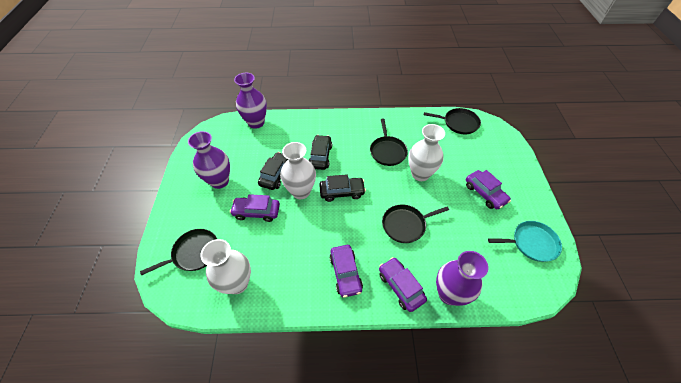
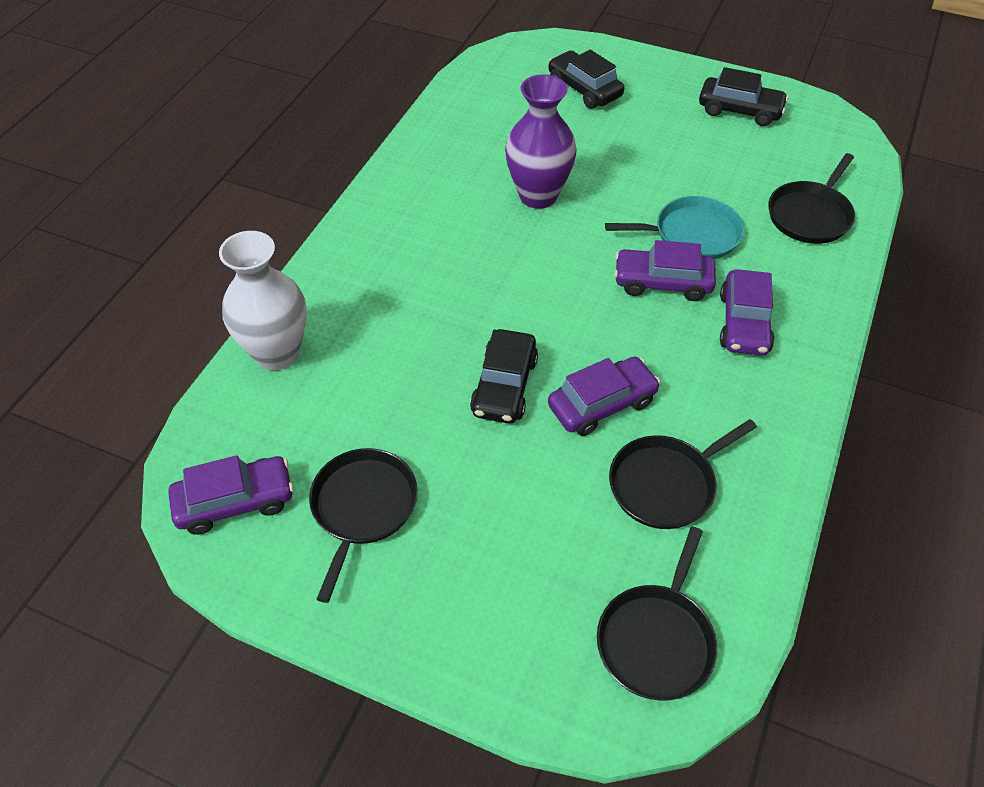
purple vase: [188,131,230,189] [234,73,267,129] [436,251,488,306] = 3 -> [505,74,577,209] = 1
white vase: [201,239,251,294] [280,142,316,199] [409,124,445,181] = 3 -> [219,231,307,370] = 1

